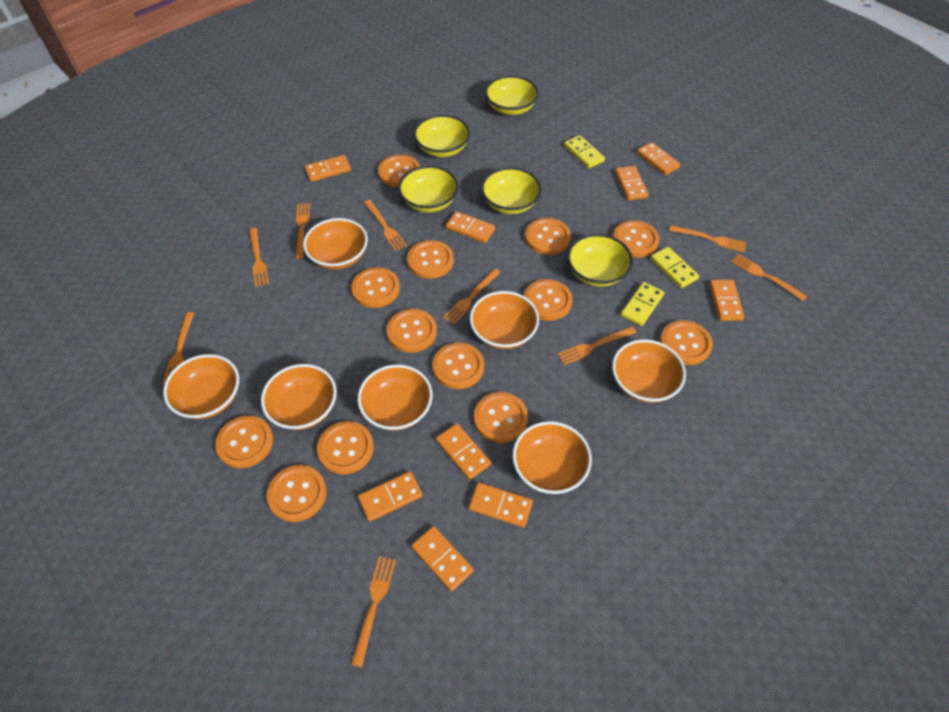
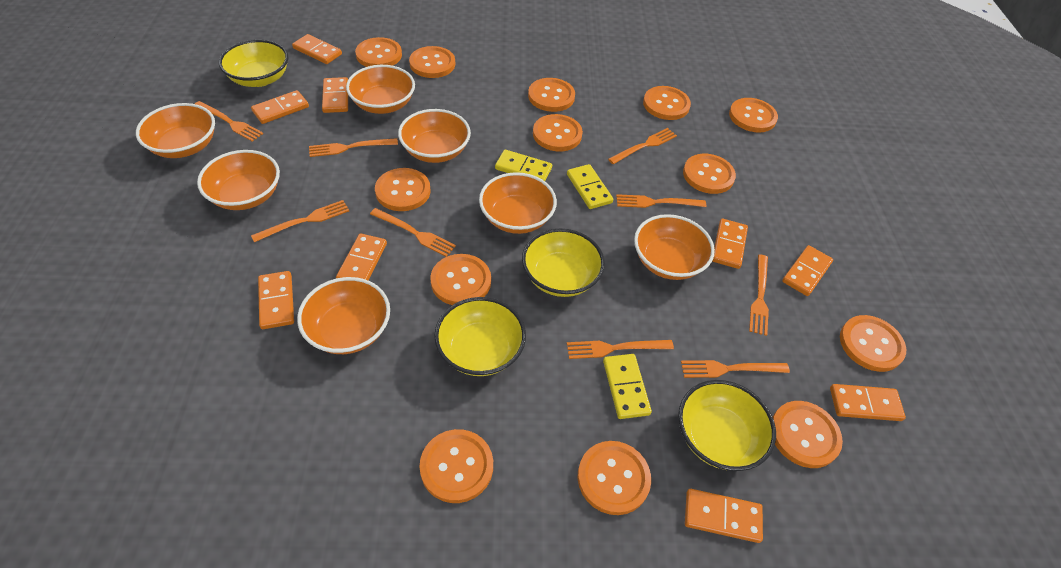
yellow bowl: [398,166,459,212] [414,115,470,157] [481,167,542,214] [485,76,539,115] [567,234,633,287] = 5 -> [219,40,288,87] [434,297,526,376] [522,228,605,297] [678,380,776,471] = 4

